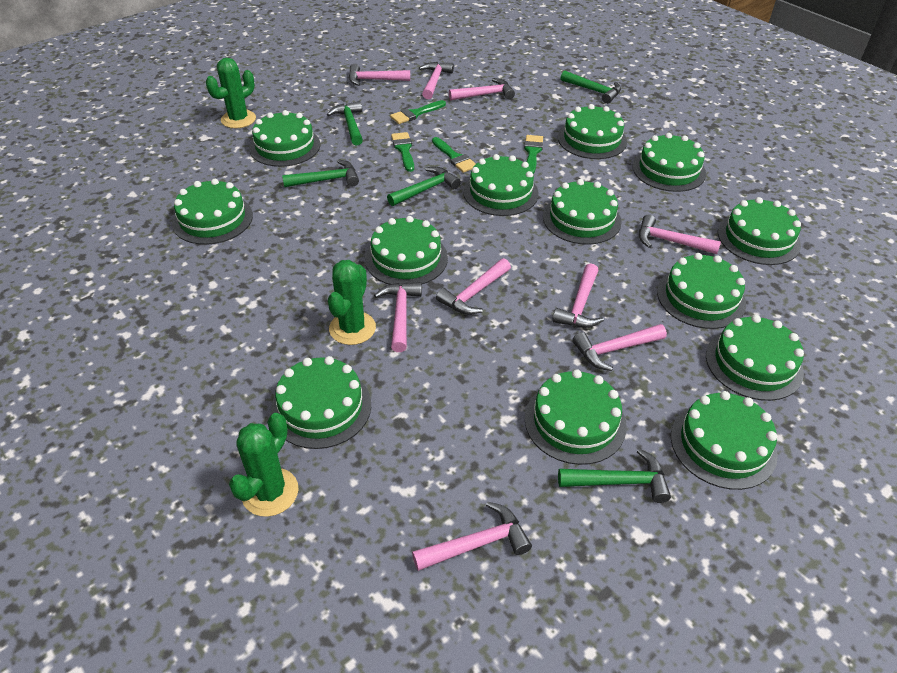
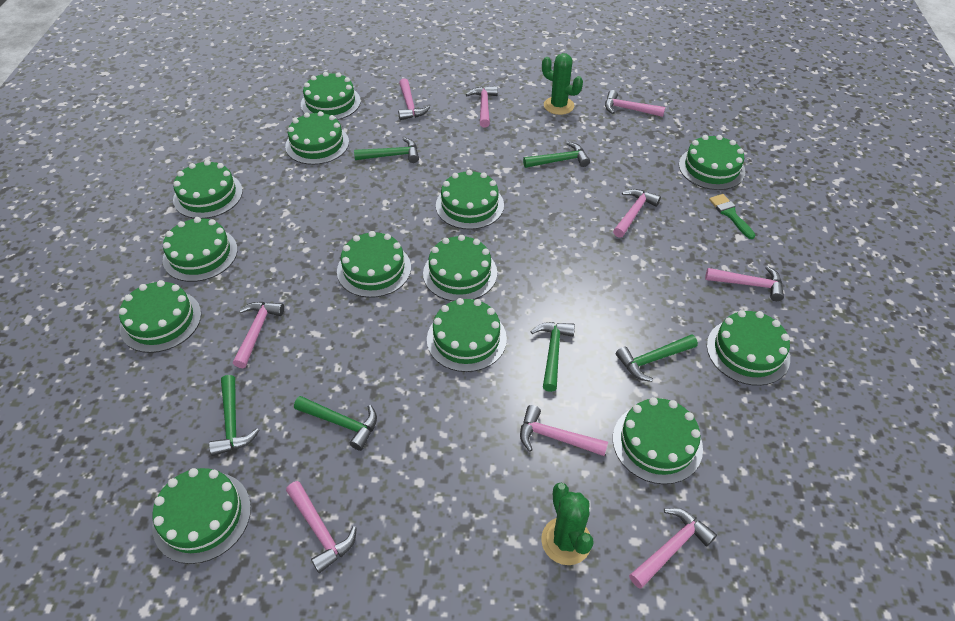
green brush: [390,100,446,124] [391,132,414,172] [432,137,476,173] [524,135,543,174] = 4 -> [709,194,755,239] = 1
green cactus: [206,58,256,128] [229,413,299,517] [328,260,376,345] = 3 -> [541,483,594,565] [542,53,583,115] = 2
green hammer: [282,159,359,187] [327,101,363,145] [387,167,461,206] [558,449,671,503] [561,70,621,104] = 5 -> [209,375,259,456] [294,396,377,451] [354,138,419,163] [523,142,590,168] [530,322,575,392] [616,334,698,382] = 6

